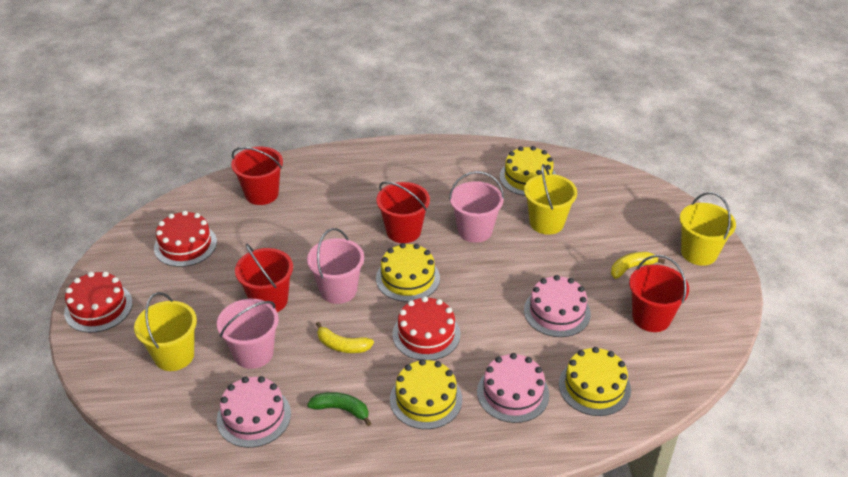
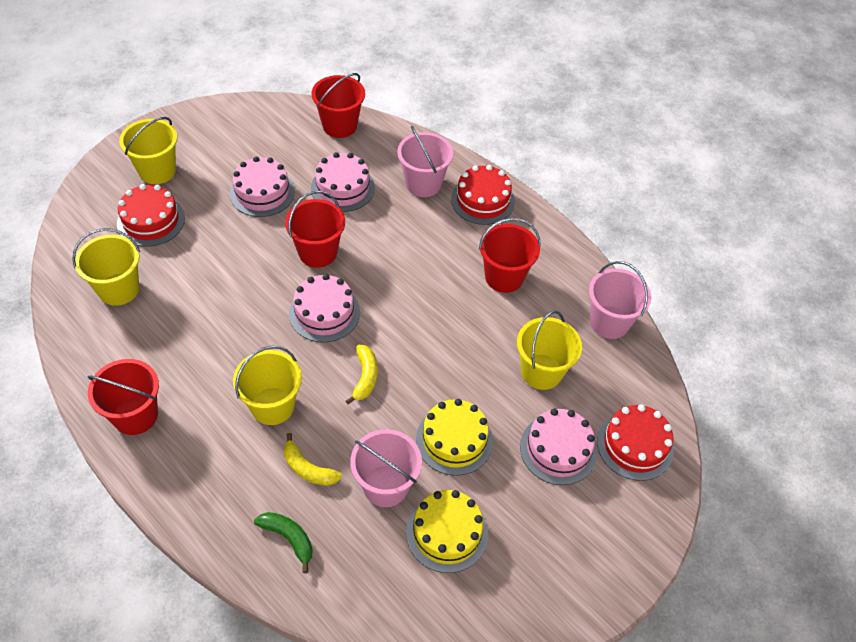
pink cake: [217,376,291,448] [477,353,549,423] [524,275,591,337] = 3 -> [230,157,295,217] [289,274,360,343] [311,152,375,212] [520,409,597,485] = 4
yellow bucket: [134,292,197,371] [524,164,577,235] [680,192,736,266] = 3 -> [72,228,140,306] [119,117,177,184] [233,345,302,425] [517,310,582,390] = 4
yellow cake: [376,243,440,302] [390,359,462,429] [500,146,556,196] [559,347,631,416] = 4 -> [406,490,488,573] [416,399,493,476] = 2

